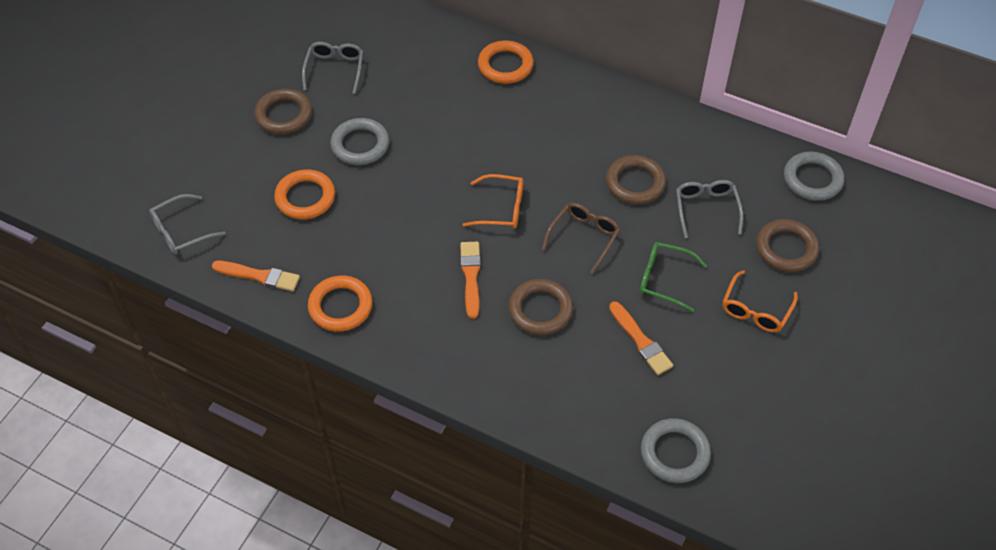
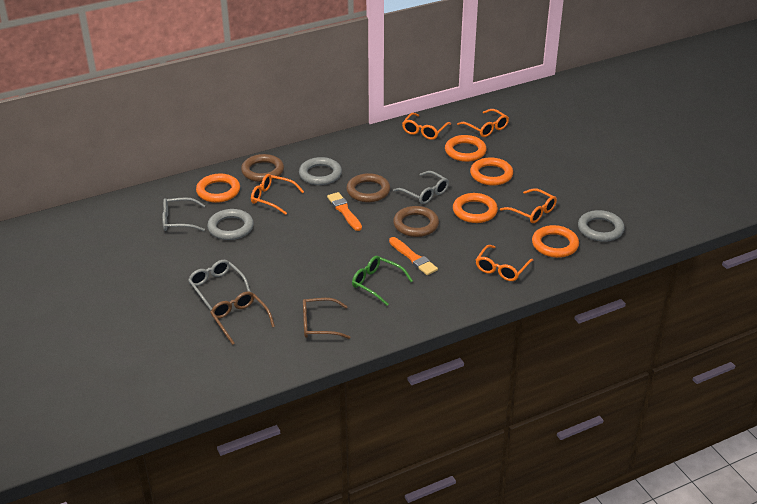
brown glasses: [542,203,620,274] = 1 -> [210,292,275,345] [303,298,350,339] = 2
brown ring: [254,89,312,134] [508,279,573,335] [606,155,666,204] [756,219,819,272] = 4 -> [241,154,284,182] [346,173,390,202] [393,206,439,237] = 3
orange brush: [212,261,300,291] [460,242,481,319] [609,301,673,375] = 3 -> [327,192,362,231] [389,237,438,275] = 2
orange glasses: [463,174,523,229] [723,270,798,332] = 2 -> [251,174,304,215] [402,113,451,140] [457,109,509,137] [476,245,533,281] [500,188,557,223] = 5
orange ring: [274,169,335,219] [308,276,373,332] [478,41,534,84] = 3 -> [196,174,240,203] [445,135,487,162] [453,193,498,223] [470,157,513,186] [532,225,579,258] = 5

